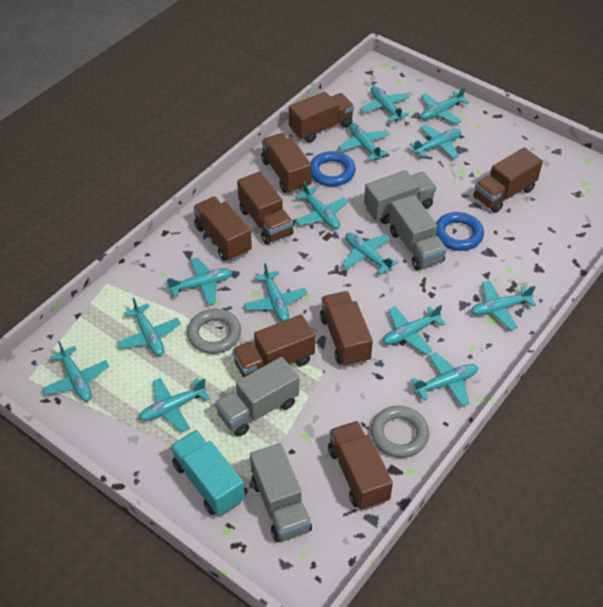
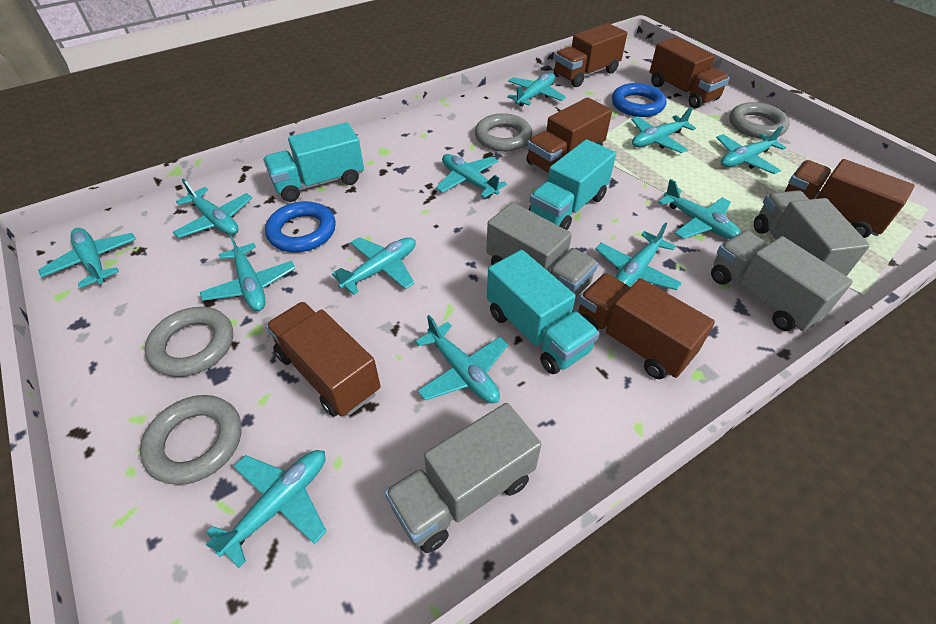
brown truck: [193,197,252,261] [232,314,315,377] [237,172,293,245] [261,133,312,193] [289,92,354,143] [320,291,373,367] [328,421,393,510] [474,148,543,213] = 8 -> [266,302,381,417] [526,97,612,174] [554,23,627,87] [578,273,715,379] [650,37,730,109] [784,159,915,238] = 6
grey ring: [187,309,241,354] [371,406,429,458] = 2 -> [140,395,241,485] [144,307,233,377] [475,113,532,152] [729,102,790,139] = 4
turquoise plane: [42,341,109,402] [117,298,181,356] [139,378,210,432] [167,257,232,305] [245,263,308,321] [295,182,348,229] [338,123,390,161] [342,233,398,275] [361,86,410,121] [383,305,446,354] [409,125,461,159] [411,352,478,407] [420,87,469,124] [471,280,536,330] = 14 -> [38,228,136,288] [173,179,252,238] [200,232,296,311] [205,450,327,568] [332,237,416,295] [415,315,508,403] [436,154,507,198] [507,73,566,107] [595,222,682,290] [631,107,696,153] [658,179,741,239] [716,126,786,174] = 12
turquoise truck: [170,430,245,516] = 1 -> [263,122,364,202] [487,250,600,374] [529,139,616,230] = 3

